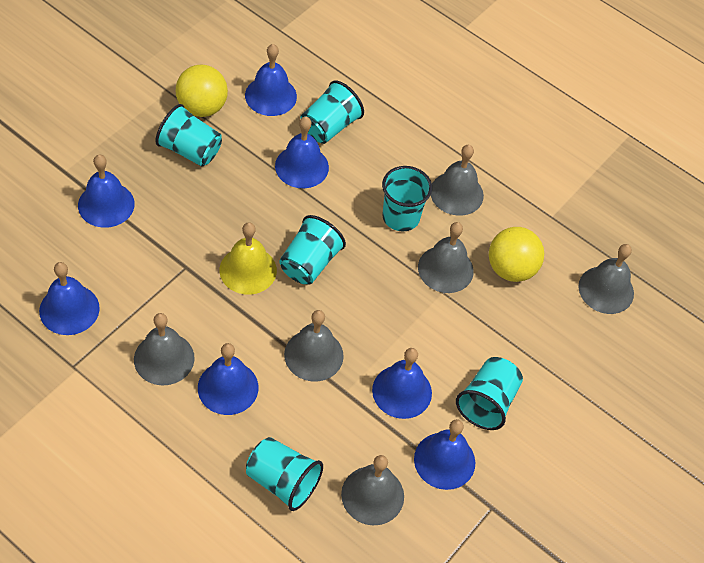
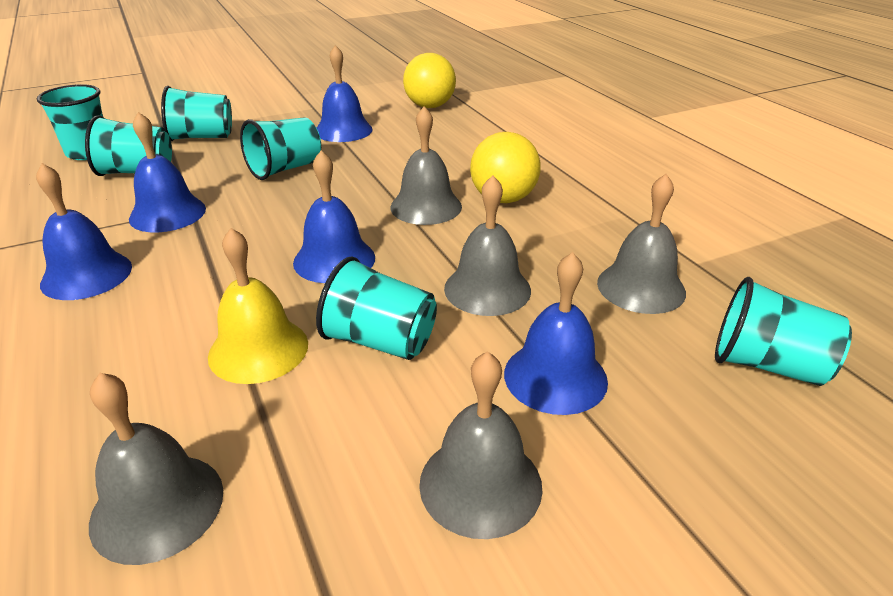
blue bell: [39,262,100,335] [78,154,135,228] [198,343,258,415] [245,44,297,116] [275,117,329,188] [372,348,432,419] [414,419,475,490] = 7 -> [36,163,132,300] [129,112,206,232] [293,150,375,283] [317,45,373,142] [504,252,608,415] = 5
grey bell: [134,313,195,385] [284,310,344,381] [341,455,404,525] [418,222,474,293] [431,145,484,216] [578,244,634,314] = 6 -> [89,373,223,565] [390,106,462,225] [419,351,543,539] [444,175,531,316] [597,174,686,314] = 5

